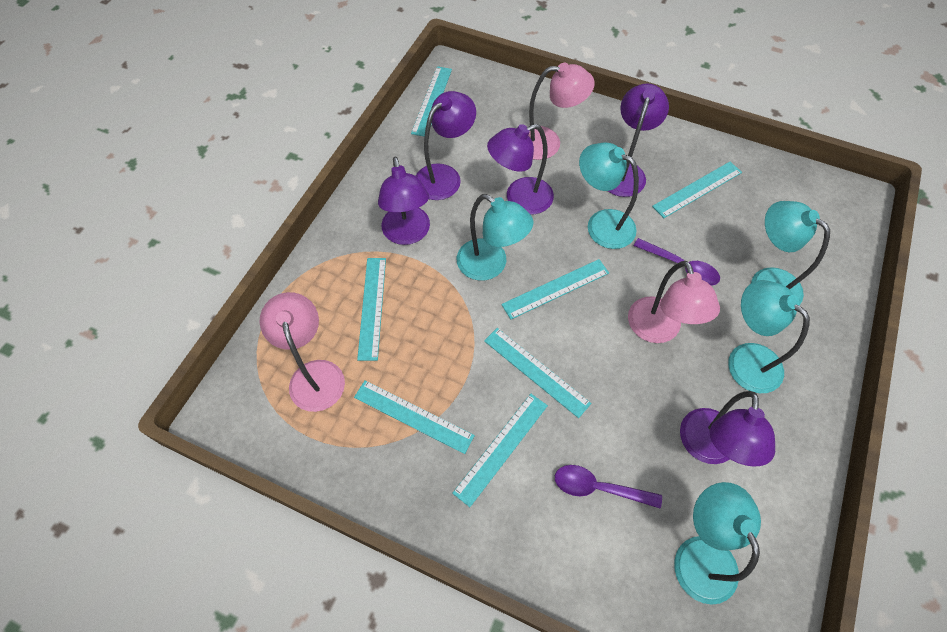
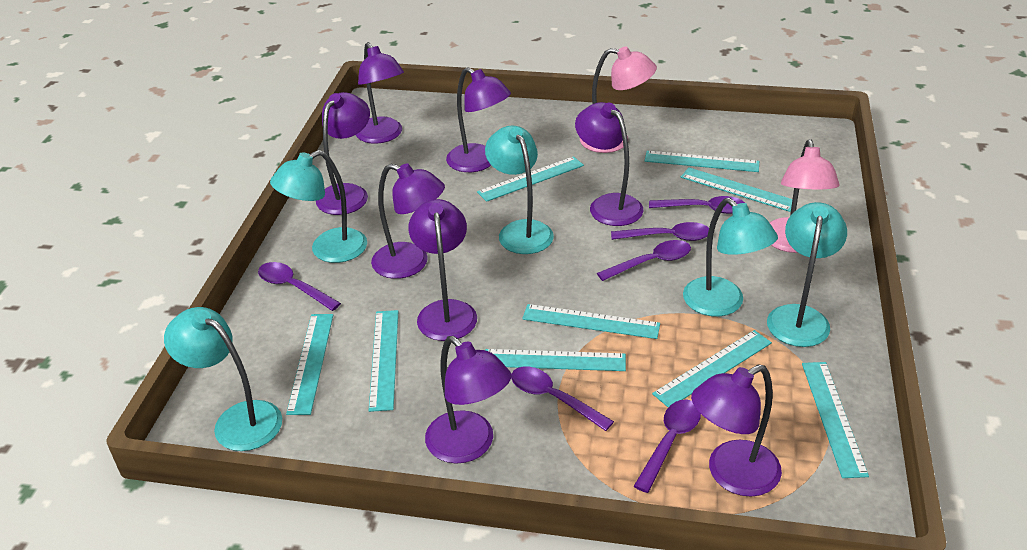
pink lamp: [260,292,345,412] [528,63,595,160] [628,261,720,343] = 3 -> [580,46,657,153] [769,139,840,253] = 2
purple lamp: [378,157,430,245] [416,91,476,200] [487,124,554,214] [608,83,669,197] [680,391,775,467] = 5 -> [316,92,370,215] [356,42,404,144] [371,163,445,279] [408,199,477,341] [425,336,511,464] [446,67,511,172] [575,102,643,226] [691,364,782,497] = 8
purple spoon: [555,465,662,509] [634,238,720,286] = 2 -> [258,262,341,311] [511,366,614,431] [597,240,691,281] [611,222,709,241] [634,399,701,493] [649,196,745,214] = 6
turquoise ruler: [354,380,475,454] [357,258,386,361] [411,66,452,137] [452,394,548,507] [484,328,592,418] [501,259,609,319] [652,162,742,218] = 7 -> [286,314,333,415] [369,310,398,412] [477,156,584,202] [485,349,626,371] [522,304,660,339] [645,151,759,172] [652,330,772,407] [681,168,792,212] [802,362,869,478] = 9

